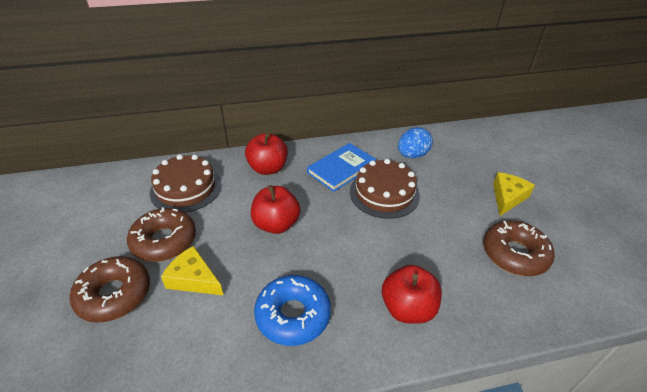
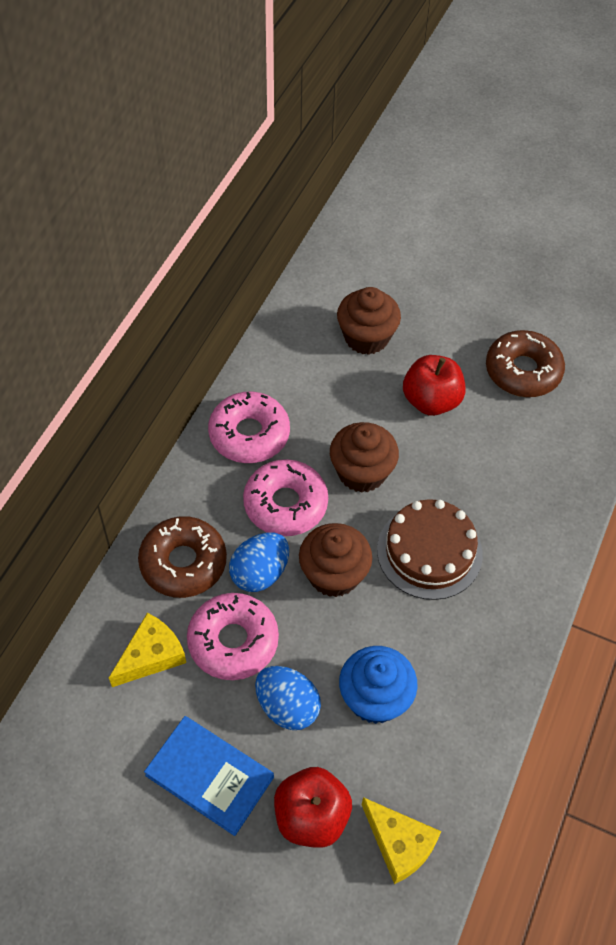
blue cupcake: none = 0 -> [339,646,418,724] = 1
blue donut: [254,275,331,346] = 1 -> none = 0
blue egg: [398,127,433,158] = 1 -> [229,533,289,592] [255,666,321,730] = 2
brown cake: [150,154,222,213] [350,159,420,219] = 2 -> [377,499,483,600] = 1
brown cupcake: none = 0 -> [299,523,372,597] [330,422,399,493] [337,287,401,355] = 3
brown donut: [70,256,150,323] [127,207,196,262] [483,221,555,276] = 3 -> [138,516,227,598] [486,330,565,397] = 2
pink donut: none = 0 -> [187,593,279,680] [208,392,290,463] [243,459,328,536] = 3
red apple: [245,133,288,175] [251,185,300,234] [382,265,442,324] = 3 -> [274,767,352,848] [403,355,466,416] = 2

